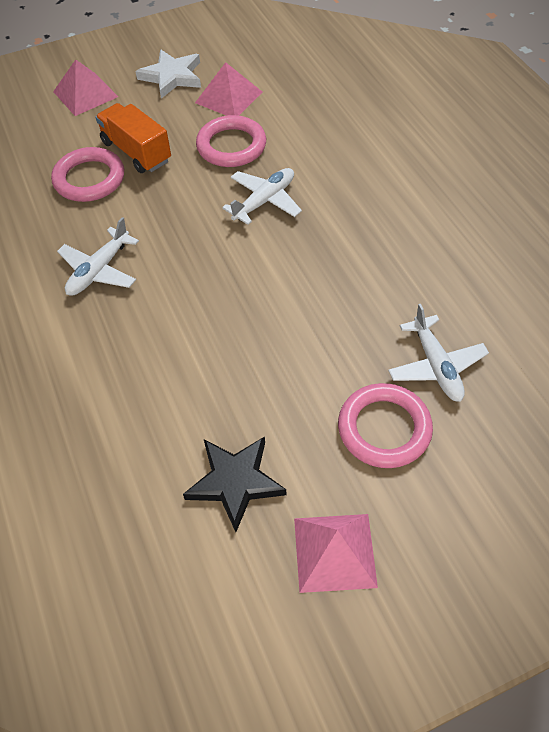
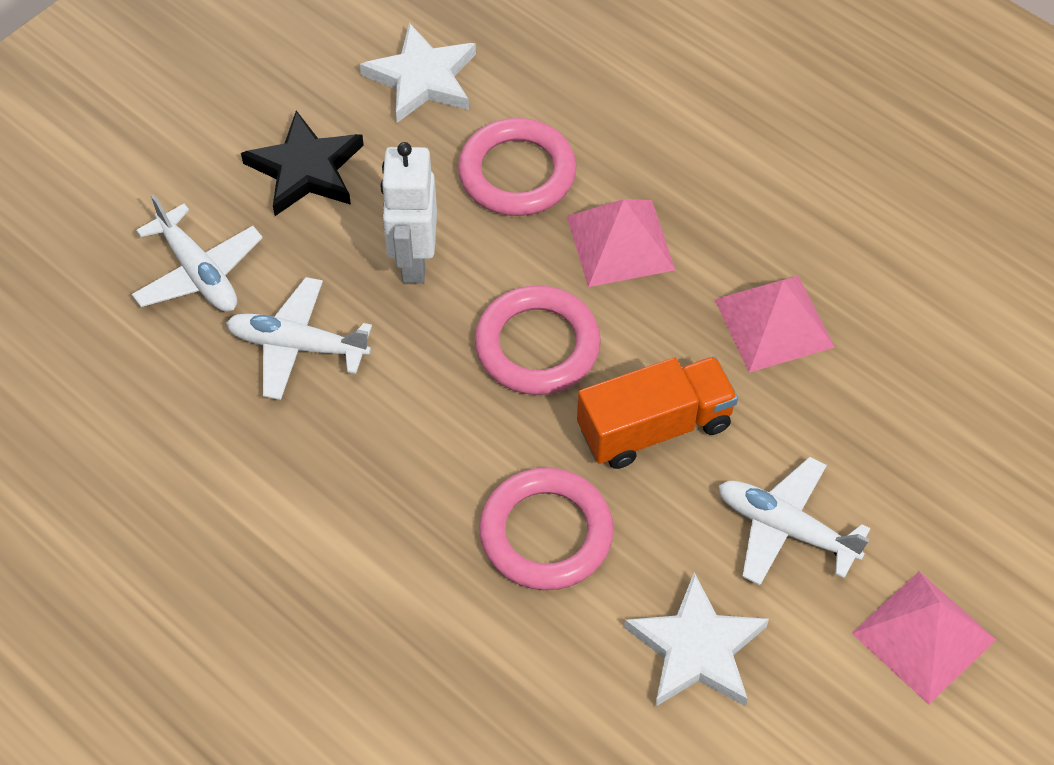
white robot: none = 0 -> [380,142,437,283] = 1
white star: [135,50,201,99] = 1 -> [360,23,476,123] [624,572,769,707] = 2

